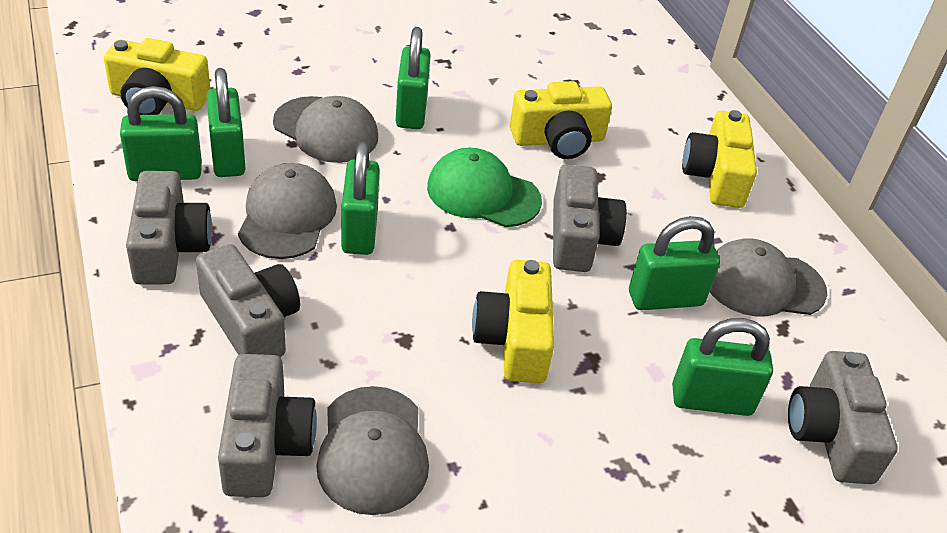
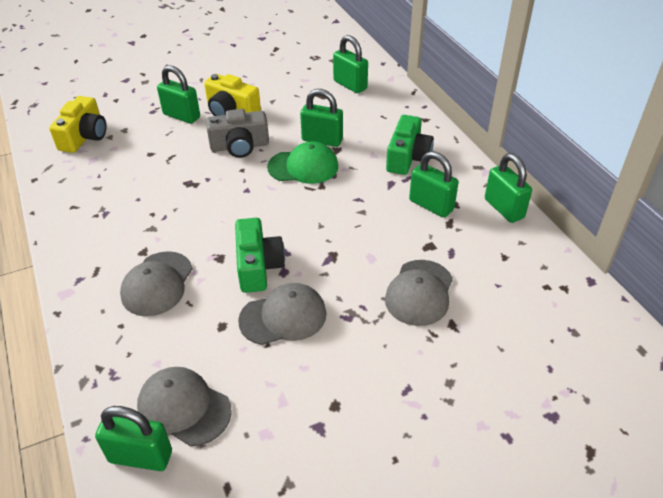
green camera: none = 0 -> [235,218,285,293] [386,115,434,175] = 2
grey camera: [126,171,212,285] [196,244,300,357] [218,354,317,497] [553,164,626,272] [788,351,898,484] = 5 -> [206,109,269,158] = 1
yellow camera: [104,38,210,115] [472,260,554,383] [510,81,612,159] [682,110,757,208] = 4 -> [49,96,107,153] [204,74,261,116] = 2

